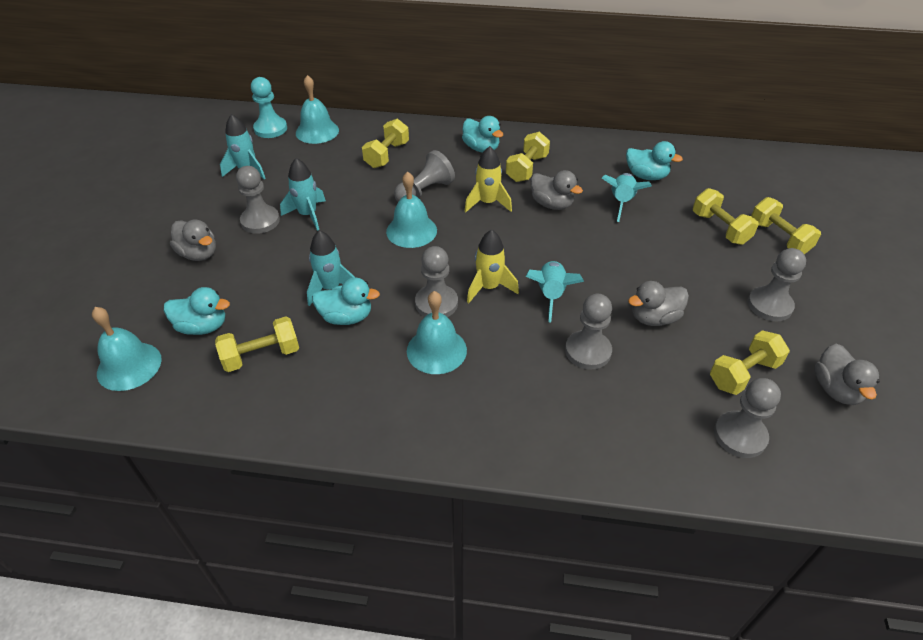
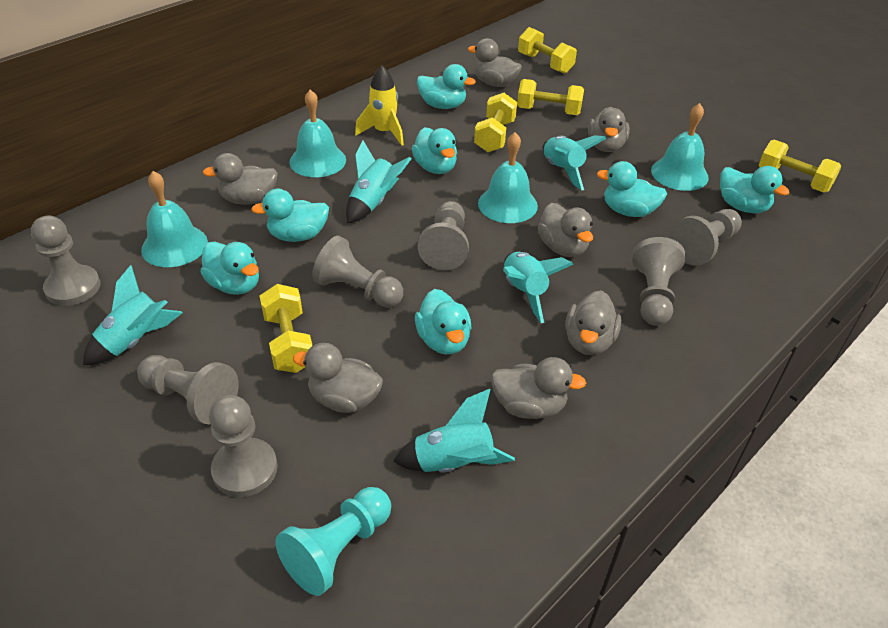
grey duck: [170,219,216,261] [531,170,583,210] [628,281,689,326] [815,344,880,405] = 4 -> [202,153,278,205] [293,343,383,413] [468,38,522,87] [491,357,586,419] [538,203,593,257] [565,290,621,355] [588,107,630,152] = 7
grey pawn: [236,166,280,234] [394,150,455,202] [415,246,458,317] [565,294,612,370] [714,378,781,458] [748,248,806,321] = 6 -> [31,215,100,306] [137,355,239,424] [209,395,278,497] [312,236,403,308] [418,201,469,270] [632,237,685,326] [670,209,742,266] = 7
turquoise duck: [164,287,230,335] [312,277,380,325] [462,116,503,153] [626,141,683,180] = 4 -> [200,241,259,295] [251,189,329,242] [412,127,457,174] [415,289,471,354] [417,64,476,109] [597,161,667,217] [720,166,789,213] = 7
yellow dumbbell: [215,316,299,372] [362,119,409,168] [506,132,550,182] [693,188,759,245] [710,330,790,395] [751,197,821,254] = 6 -> [260,284,313,373] [474,93,517,152] [517,79,584,115] [518,27,577,74] [759,139,842,192] = 5
yellow rocket: [465,146,512,212] [467,230,519,303] = 2 -> [355,65,404,146] = 1

